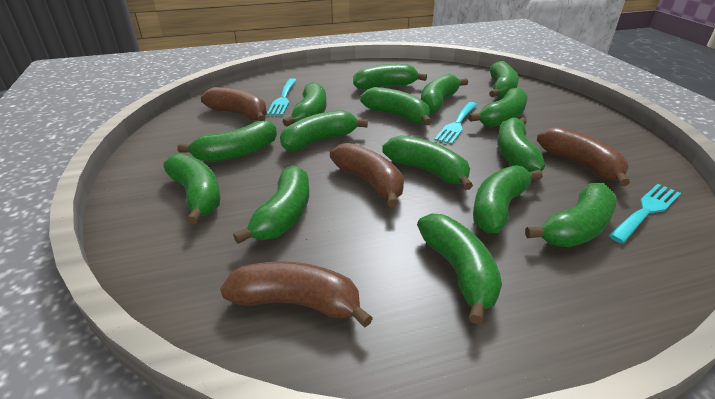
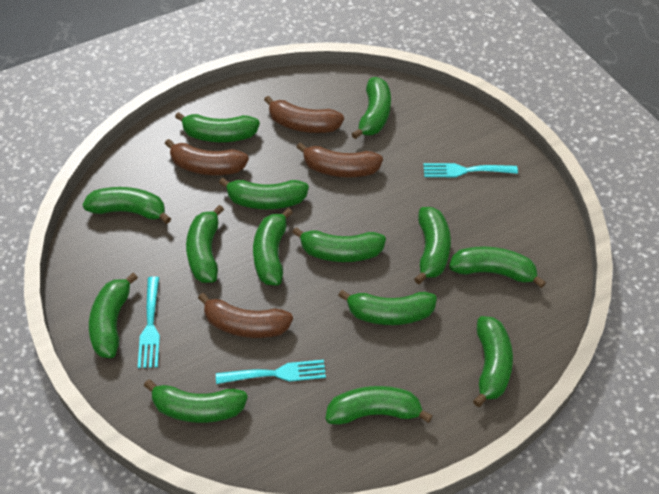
green banana: [163,153,220,224] [178,121,277,162] [233,165,309,244] [280,110,368,151] [282,82,327,127] [353,64,427,90] [360,87,432,125] [382,135,473,190] [417,213,502,325] [421,74,468,113] [469,87,528,128] [473,165,543,234] [489,61,519,99] [497,117,545,172] [525,183,617,247] = 15 -> [82,187,171,224] [89,273,138,358] [144,379,248,423] [175,112,260,142] [186,205,224,283] [219,177,309,209] [253,208,293,285] [292,227,386,262] [326,386,433,425] [338,290,437,325] [352,77,391,139] [414,207,451,284] [449,247,546,288] [473,316,513,407] = 14

